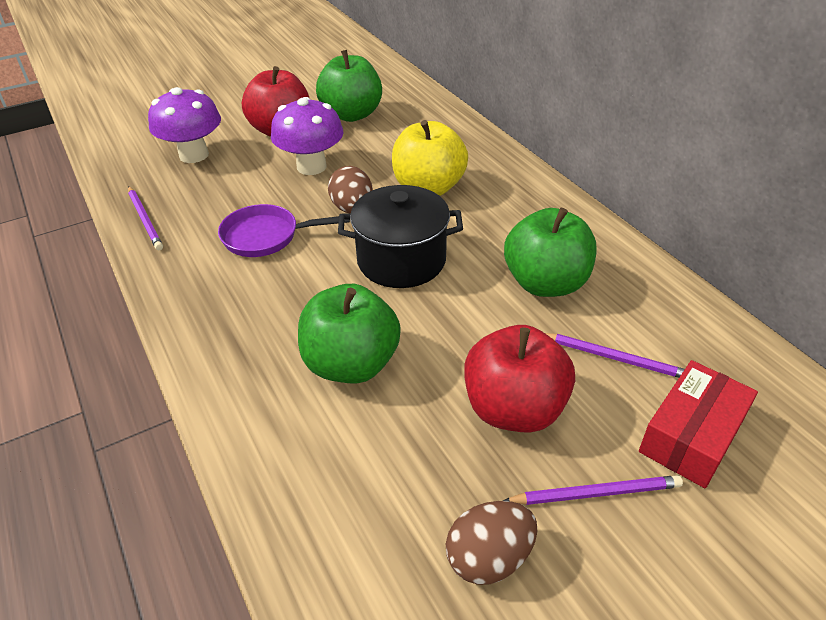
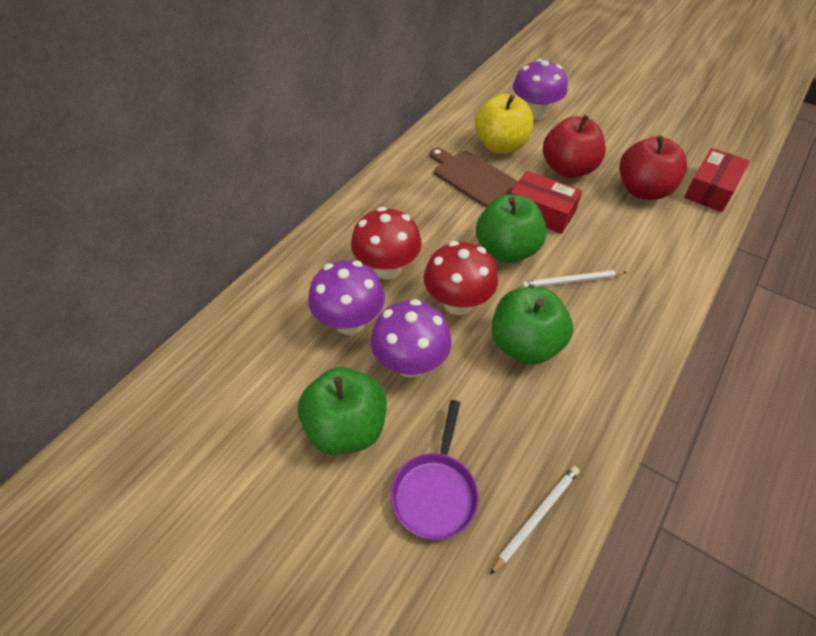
black pot: [338,185,463,288] = 1 -> none = 0
brown cutting board: none = 0 -> [430,148,518,207] = 1
brown egg: [328,166,373,214] [446,501,537,585] = 2 -> none = 0
purple mushroom: [148,87,221,163] [271,97,343,175] = 2 -> [308,260,385,335] [371,299,452,378] [513,59,568,120] = 3
purple pencil: [128,186,163,250] [503,475,683,505] [545,333,685,378] = 3 -> none = 0
red box: [639,360,758,488] = 1 -> [510,171,582,234] [684,148,750,212] = 2
red mushroom: none = 0 -> [351,207,422,279] [424,241,498,315] = 2
white pencil: none = 0 -> [490,466,580,575] [522,270,626,288] = 2

